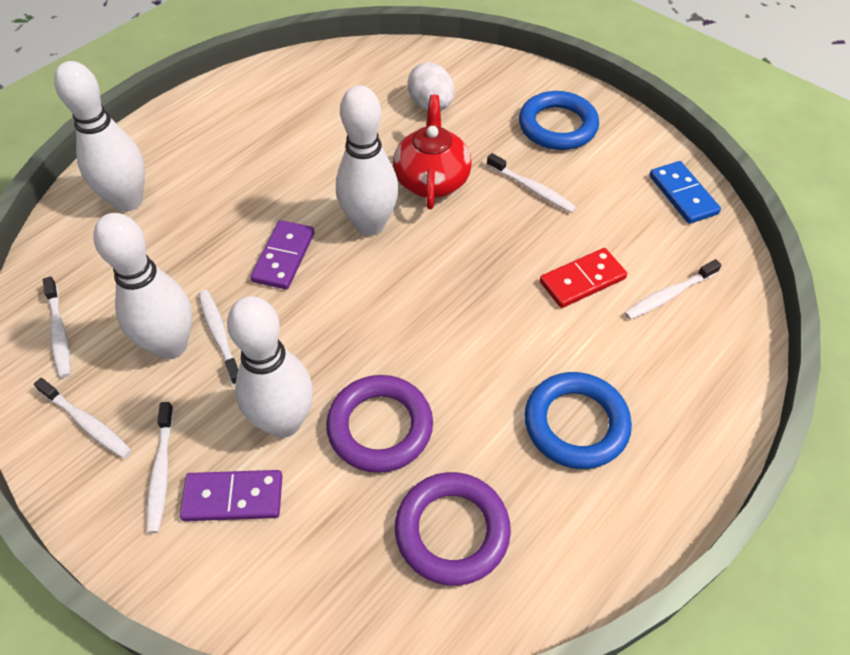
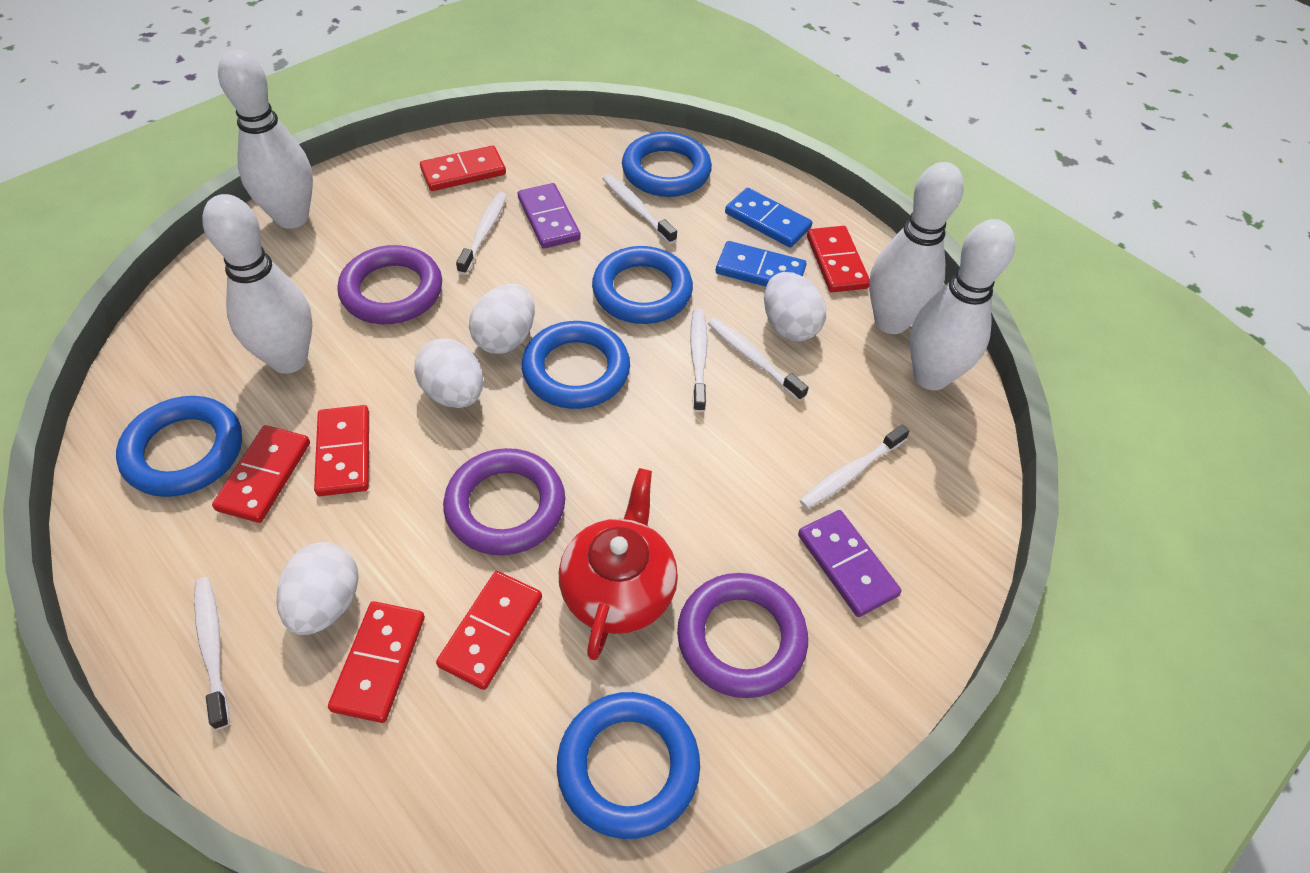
blue domino: [649,161,721,224] = 1 -> [716,241,806,287] [725,188,812,247] = 2
blue ring: [519,91,599,150] [524,372,632,469] = 2 -> [116,396,242,497] [522,321,630,409] [557,692,700,839] [592,246,693,324] [622,132,712,197] = 5
purple ring: [326,375,433,473] [395,472,511,586] = 2 -> [337,245,442,324] [443,448,565,555] [677,573,808,698] = 3
red domino: [540,248,627,308] = 1 -> [212,425,310,523] [314,405,369,496] [328,601,425,723] [420,146,506,191] [436,571,542,690] [807,226,870,292] = 6
white egg: [407,62,454,111] = 1 -> [276,542,359,635] [414,338,483,408] [469,284,535,354] [764,272,826,341] = 4

